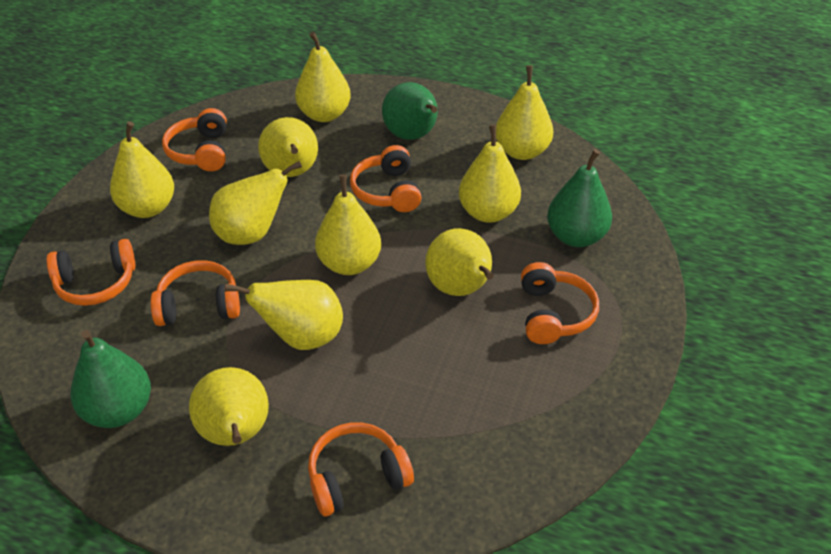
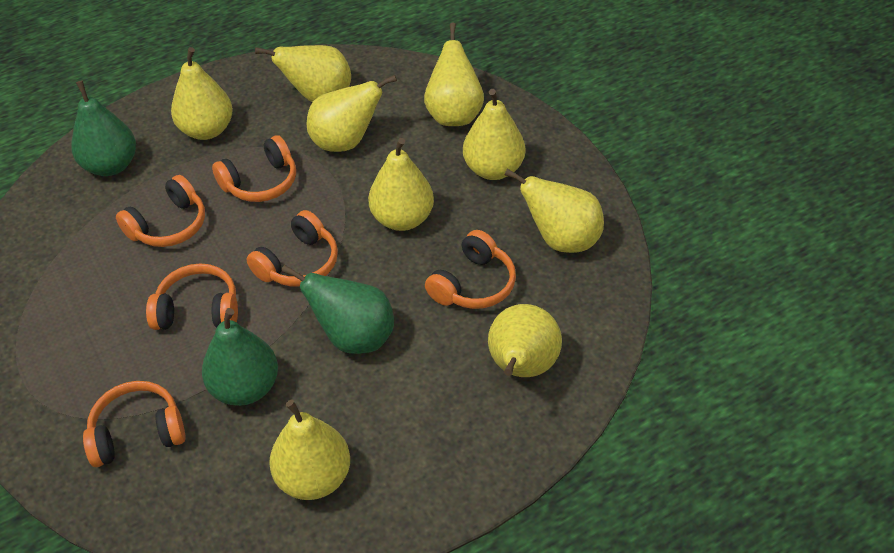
yellow pear: [110,121,174,218] [189,367,269,446] [209,161,302,245] [225,280,343,350] [258,117,318,177] [295,32,351,122] [315,174,381,275] [425,228,494,296] [459,124,521,223] [496,65,553,160] = 10 -> [171,47,233,140] [255,45,351,102] [269,400,350,500] [307,75,397,152] [368,138,434,231] [424,22,484,126] [463,89,525,180] [488,304,562,377] [504,169,604,253] = 9

